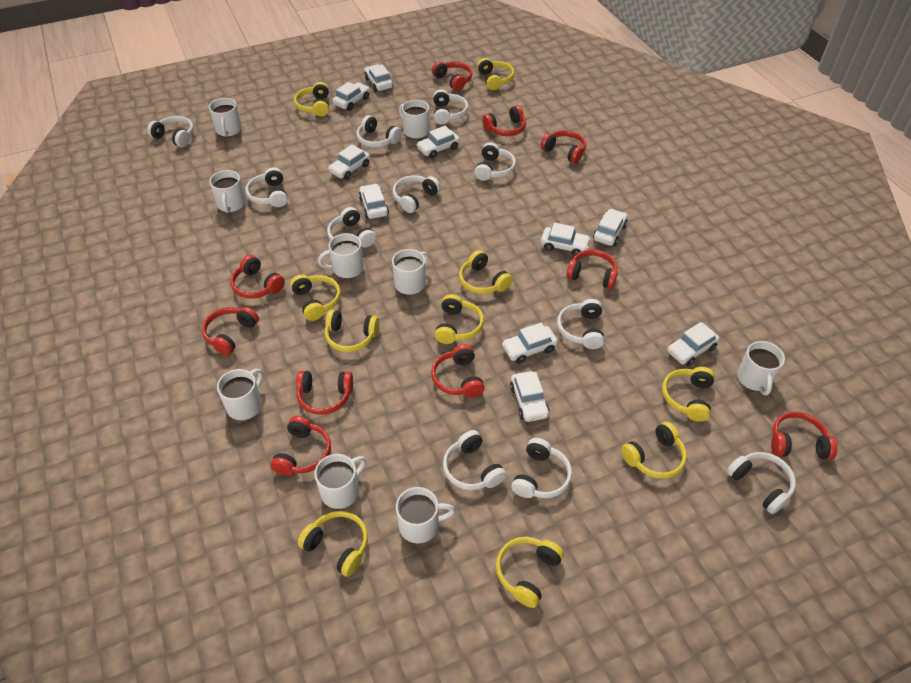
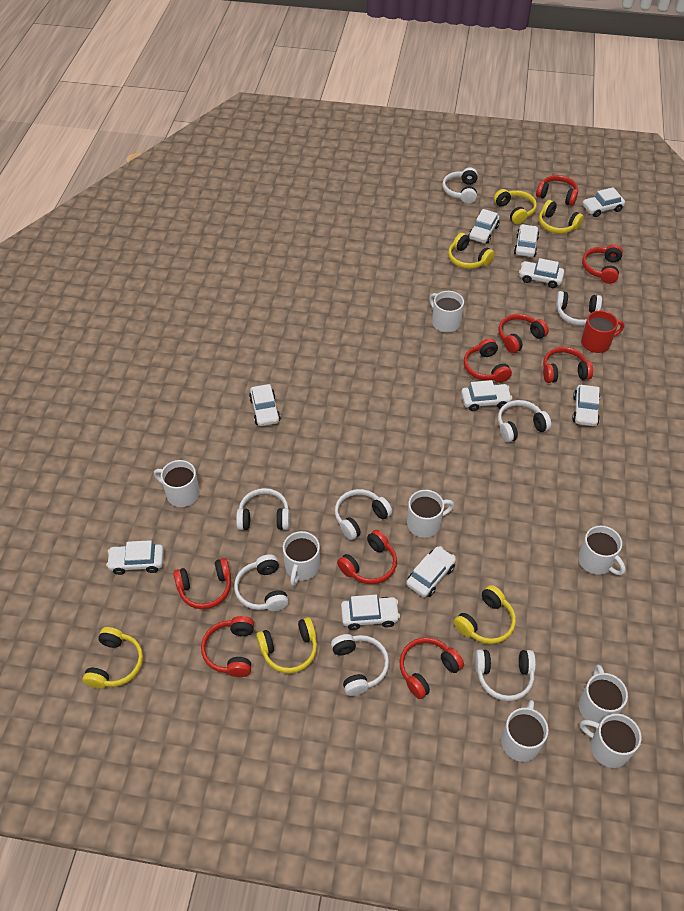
red headphones: [202,307,259,355] [230,255,285,299] [270,416,331,476] [296,371,353,415] [431,344,485,398] [432,61,472,91] [482,105,526,136] [541,130,586,164] [566,249,618,289] [771,412,838,460] = 10 -> [173,558,231,609] [201,616,254,677] [337,530,397,584] [400,637,464,699] [464,338,512,383] [498,314,549,353] [536,175,578,206] [543,347,593,383] [582,244,623,284] = 9
red mug: none = 0 -> [581,311,624,353] = 1
white headphones: [147,116,194,147] [245,167,288,207] [327,207,376,247] [357,115,402,148] [393,175,441,213] [433,89,469,125] [443,430,506,490] [474,142,516,181] [511,438,572,498] [557,299,604,349] [727,452,796,514] = 11 -> [234,554,289,611] [236,488,290,530] [331,634,389,696] [335,489,392,540] [442,167,478,204] [475,649,536,701] [498,400,551,442] [555,291,602,325] = 8
white mug: [209,98,242,136] [209,170,246,213] [217,369,263,420] [314,454,366,509] [318,233,364,278] [392,249,429,295] [396,487,455,543] [399,100,429,139] [737,341,785,395] = 9 -> [154,460,199,507] [283,531,320,586] [407,490,454,538] [429,291,464,332] [501,700,548,762] [578,526,626,575] [579,665,628,724] [580,714,641,768] = 8
yellow headphones: [290,274,341,321] [294,82,329,116] [298,511,368,577] [325,310,379,352] [435,294,484,344] [459,250,512,294] [477,58,515,90] [496,537,564,608] [621,422,687,479] [662,367,715,422] = 10 -> [83,627,143,689] [256,617,317,673] [448,233,495,269] [454,585,516,644] [494,189,537,225] [539,200,584,234] = 6

